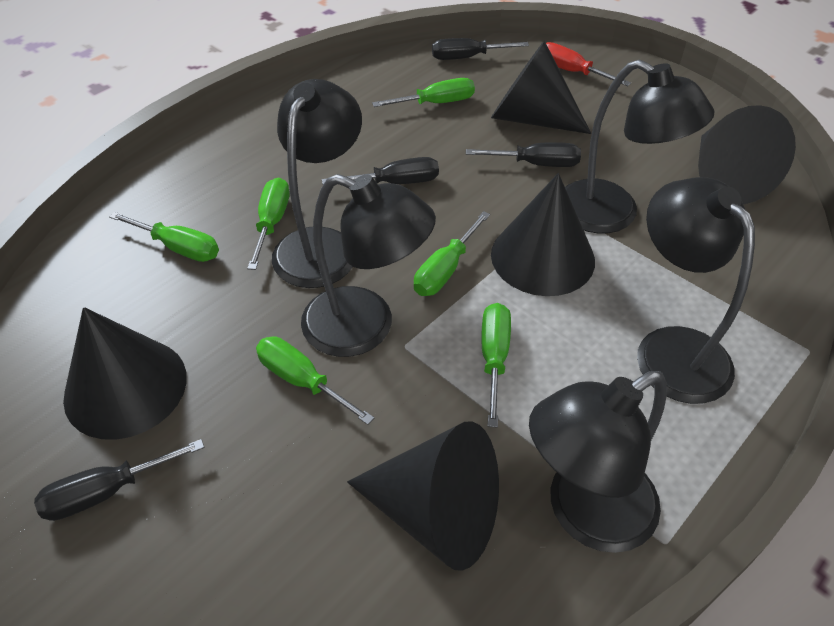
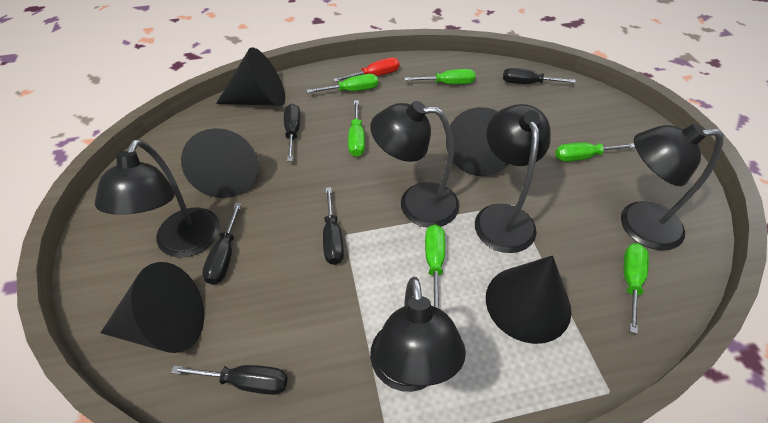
black screwdriver: [34,439,204,521] [322,157,439,184] [432,38,529,60] [466,142,581,167] = 4 -> [171,365,288,395] [202,203,242,285] [284,104,300,161] [323,187,344,265] [503,68,576,84] = 5

